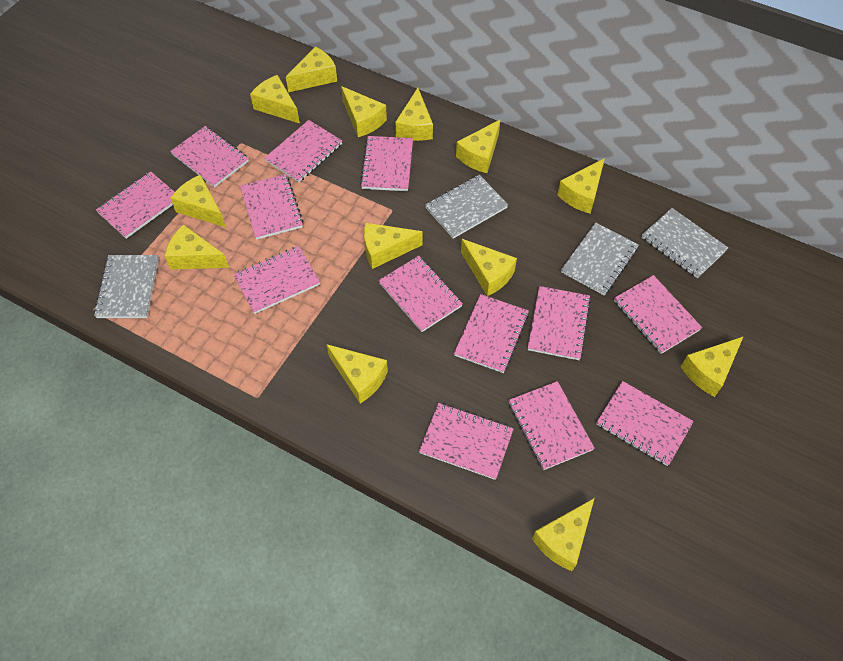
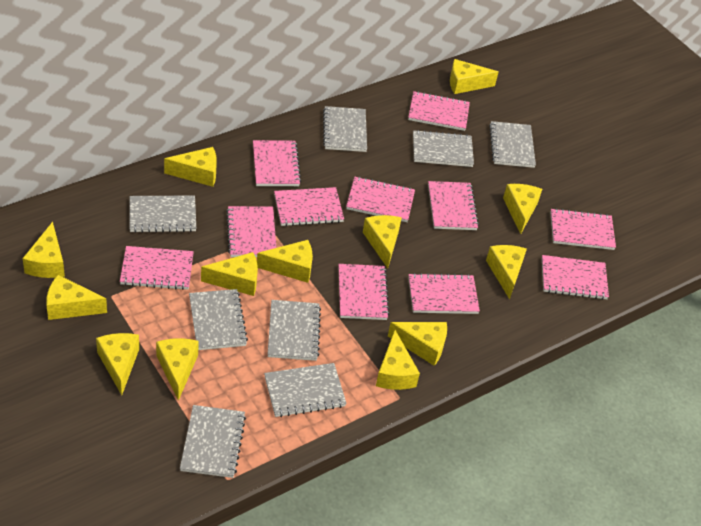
grey notebook: [94,255,159,318] [425,175,508,239] [561,222,639,296] [641,208,728,278] = 4 -> [129,195,196,233] [180,405,246,478] [189,289,248,350] [264,363,347,417] [268,300,321,361] [323,106,367,152] [413,130,474,167] [489,121,536,168] = 8
pink notebook: [96,172,174,239] [170,126,249,188] [233,246,320,314] [240,174,303,240] [265,120,342,182] [360,136,413,191] [378,256,463,332] [419,403,514,480] [454,294,529,373] [508,381,595,470] [528,286,591,360] [596,381,694,466] [614,275,702,354] = 13 -> [120,246,194,290] [226,206,276,257] [253,140,301,186] [274,187,344,226] [338,264,389,320] [346,176,415,222] [408,91,470,131] [408,273,480,314] [428,181,479,230] [542,255,609,300] [550,208,616,250] = 11

